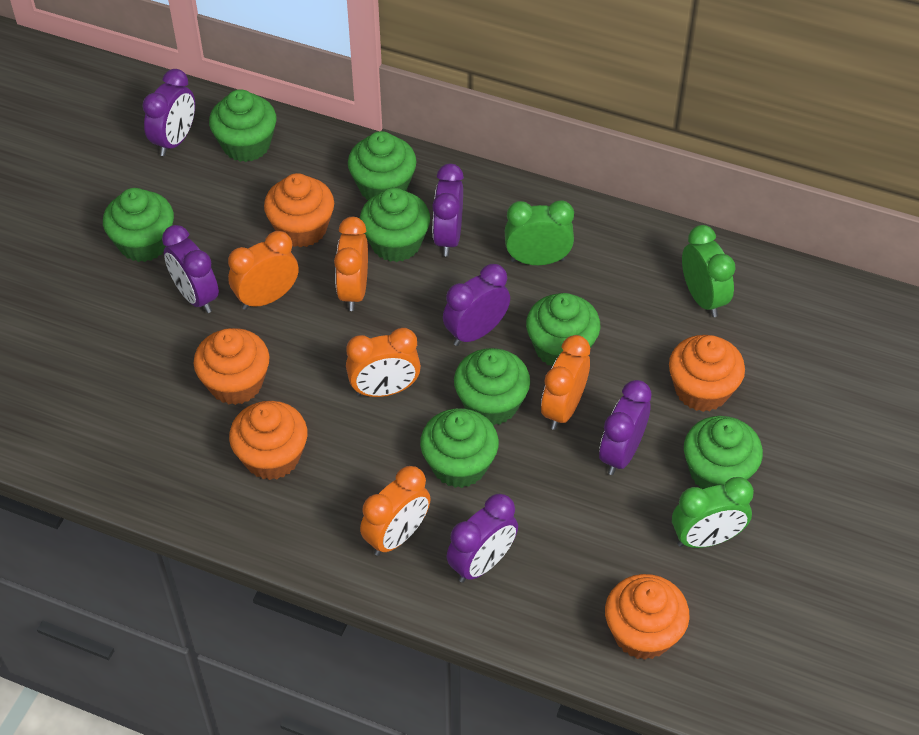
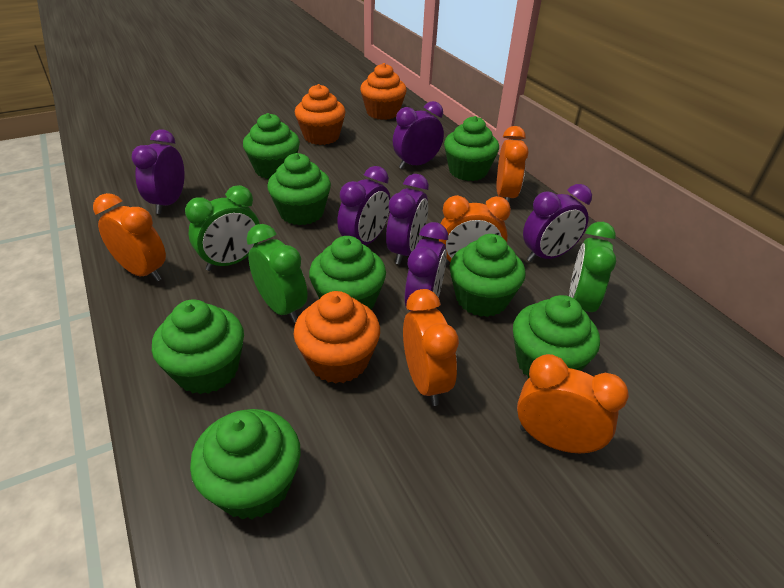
orange cupcake: [194,328,270,405] [229,401,307,480] [264,173,334,247] [605,574,690,660] [669,335,745,412] = 5 -> [293,291,380,384] [295,84,346,145] [360,63,407,120] = 3

